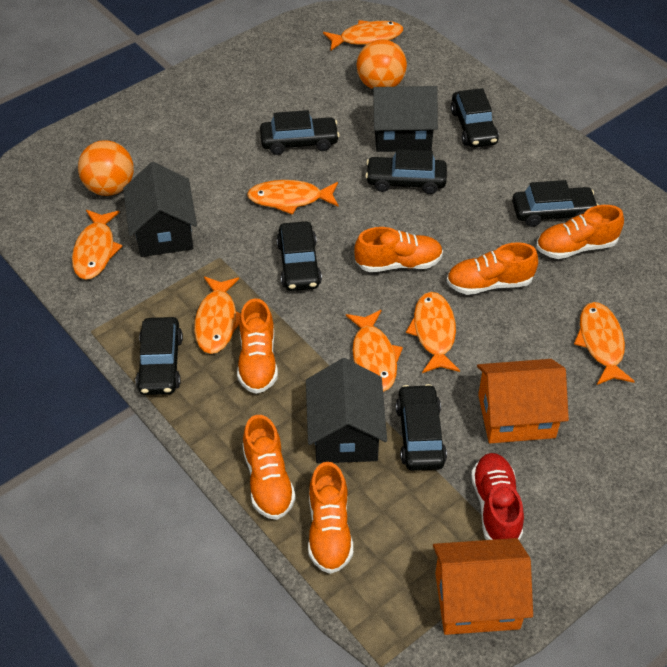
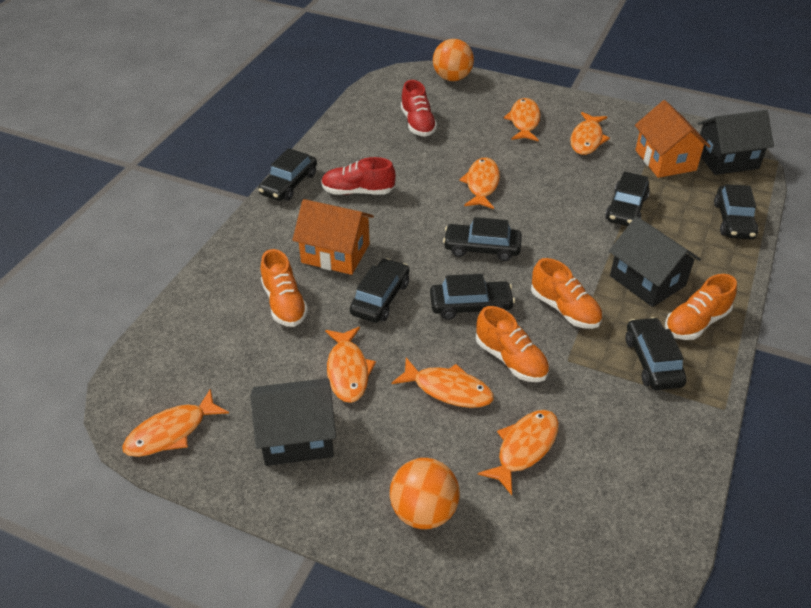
orange shoe: [237,298,278,394] [242,415,296,520] [308,462,353,574] [354,227,443,272] [446,242,538,295] [536,205,624,259] = 6 -> [261,249,308,327] [476,306,549,382] [531,258,602,329] [665,274,737,340] = 4
red shoe: [471,453,524,540] = 1 -> [321,157,396,195] [401,80,437,137] = 2

